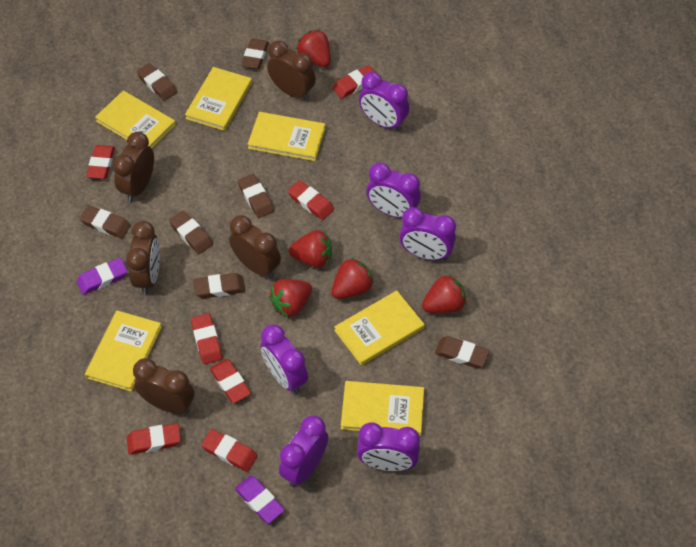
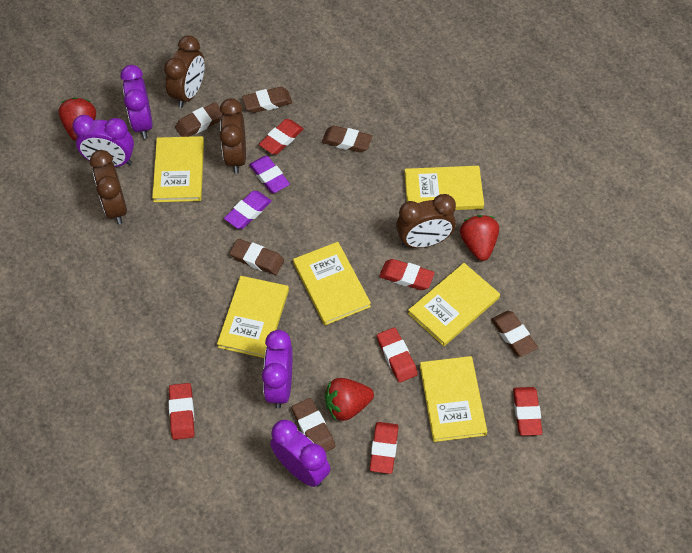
brown clock: [113,132,154,202] [126,221,160,295] [133,358,195,414] [229,215,281,279] [267,40,316,101] = 5 -> [90,150,127,224] [164,35,205,108] [220,98,246,174] [396,194,456,248] = 4
brown eraser: [79,206,131,238] [137,63,177,101] [169,211,213,254] [193,273,245,298] [238,174,274,218] [241,38,269,69] [435,336,490,368] = 7 -> [175,102,222,137] [230,239,284,275] [242,87,292,113] [292,398,335,452] [322,126,372,153] [491,311,538,357] = 6
purple clock: [260,325,308,394] [279,415,328,487] [357,422,420,471] [359,72,409,131] [366,162,421,218] [399,207,456,260] = 6 -> [72,115,134,167] [121,65,153,139] [262,330,293,409] [270,420,330,487] = 4
red eraser: [86,145,115,179] [127,423,181,455] [191,313,222,364] [201,429,258,472] [210,359,251,403] [288,180,334,220] [332,65,375,99] = 7 -> [169,383,194,440] [259,119,304,155] [369,422,399,474] [377,327,418,383] [379,259,435,290] [513,387,542,436] = 6
red strawberry: [269,279,312,317] [289,230,332,268] [297,29,330,67] [331,257,374,299] [422,274,466,313] = 5 -> [58,97,96,141] [325,378,374,421] [460,215,499,261] = 3

